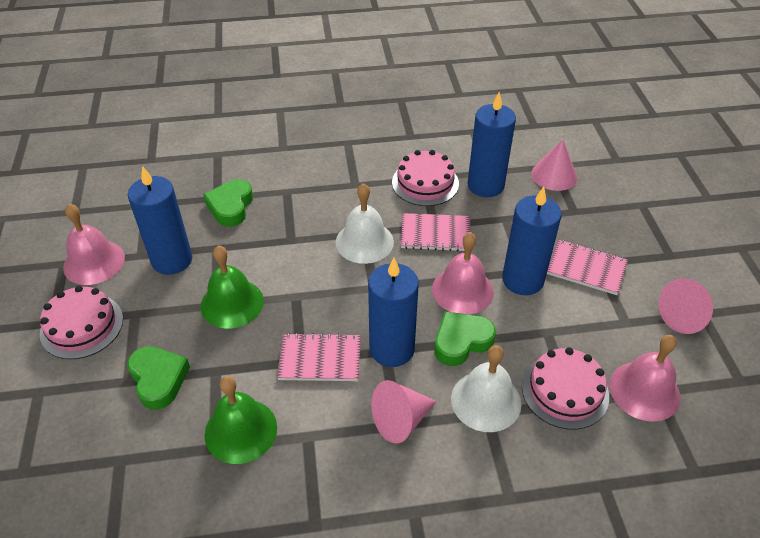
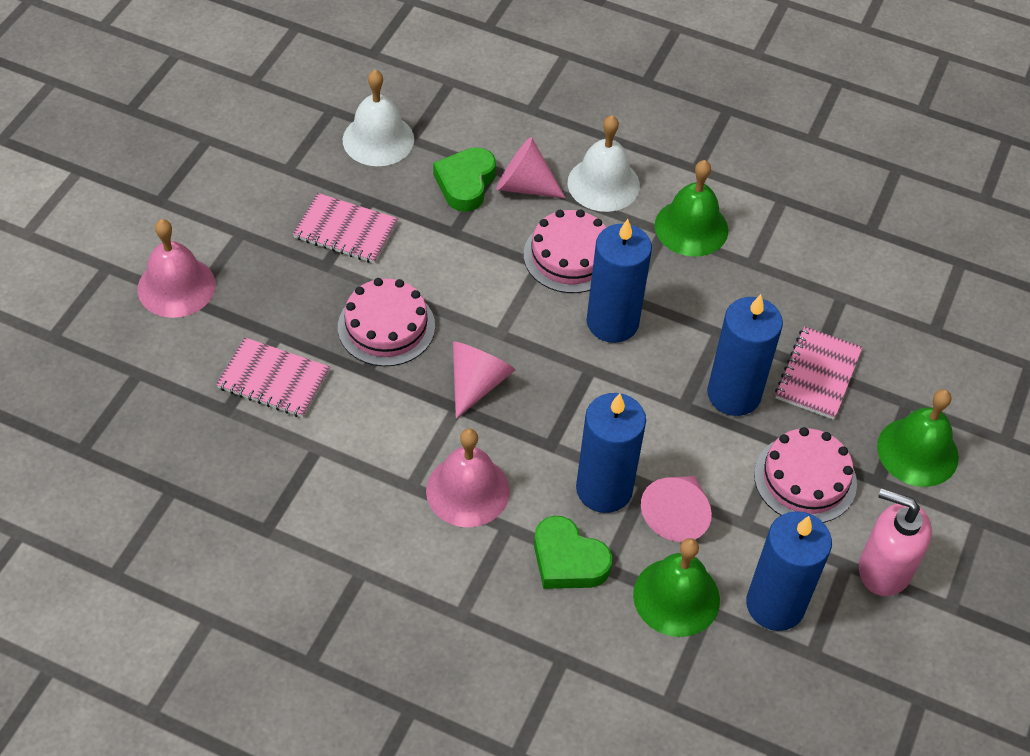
green bell: [200,245,264,329] [204,376,277,464] = 2 -> [633,538,720,637] [655,160,728,257] [877,389,959,487] = 3
green heart: [127,346,190,410] [203,179,253,227] [435,311,496,366] = 3 -> [433,147,496,212] [534,516,612,589] = 2
pink bell: [63,204,125,285] [432,232,494,315] [609,335,681,422] = 3 -> [137,219,215,318] [426,428,510,527] = 2
pink soap dispenser: none = 0 -> [859,488,932,596] = 1

